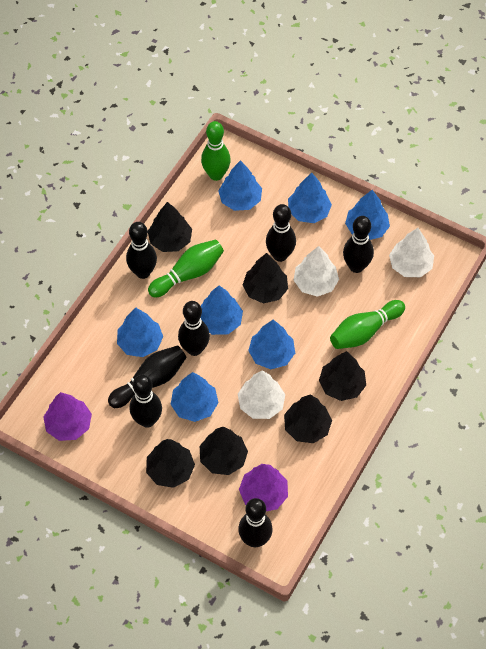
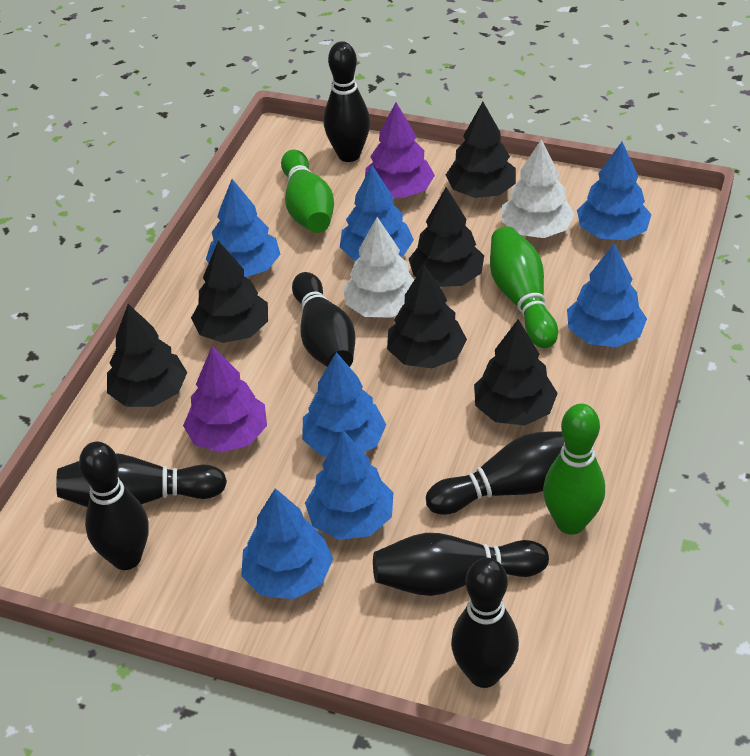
white tree: [238,371,285,419] [294,246,339,297] [389,228,434,277] = 3 -> [343,217,414,318] [502,139,575,238] = 2

